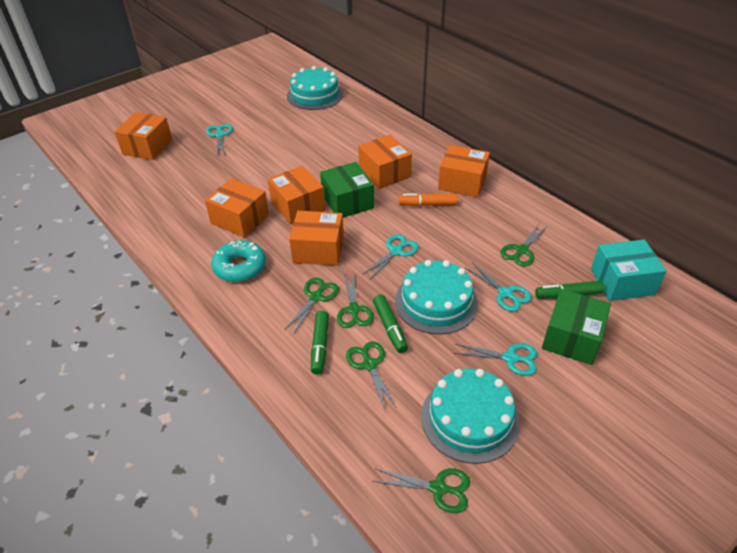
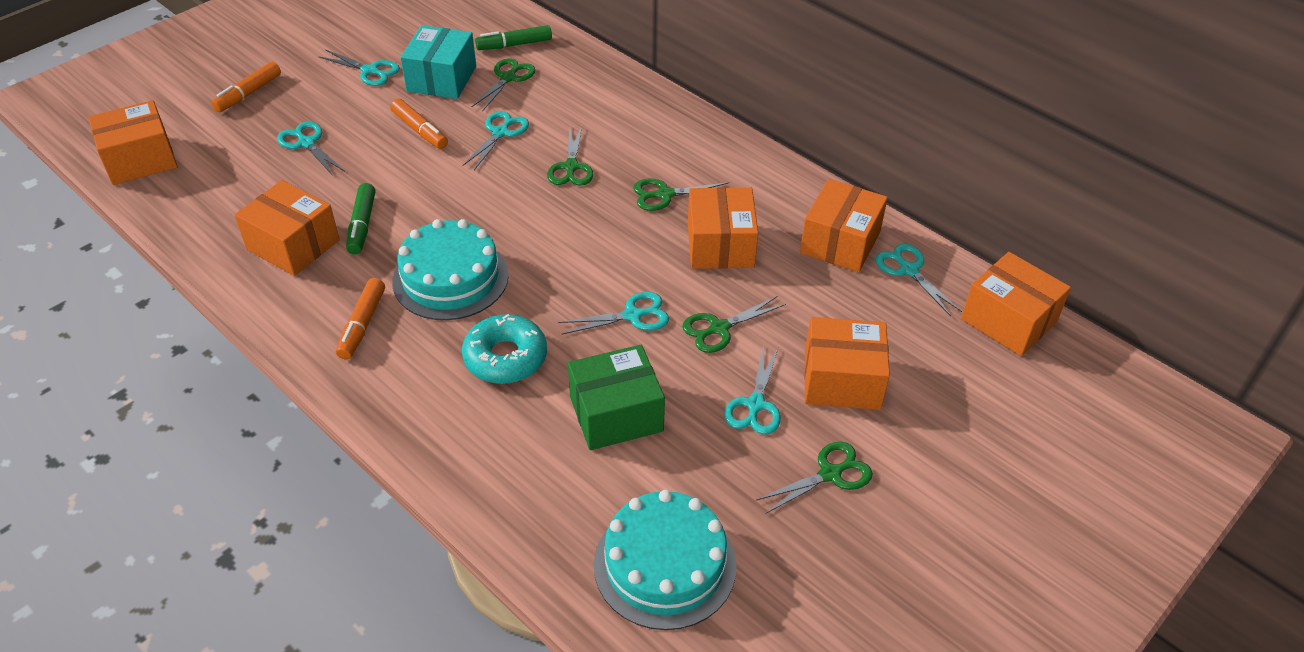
green box: [320,162,374,218] [542,289,611,365] = 2 -> [568,345,665,450] = 1
green marker: [311,311,329,375] [373,294,408,353] [535,281,605,299] = 3 -> [346,183,375,254] [475,25,552,50] = 2
orange marker: [399,193,457,206] = 1 -> [211,62,281,112] [336,278,385,359] [390,99,448,149] = 3
turquoise cake: [287,66,343,110] [395,260,478,334] [421,369,520,464] = 3 -> [392,219,509,320] [594,490,737,630] = 2
turquoise scissors: [206,124,233,155] [362,234,419,279] [454,343,537,376] [466,263,532,312] = 4 -> [277,121,345,176] [318,49,400,86] [462,111,529,170] [558,292,669,335] [724,344,781,435] [876,244,962,316] = 6

